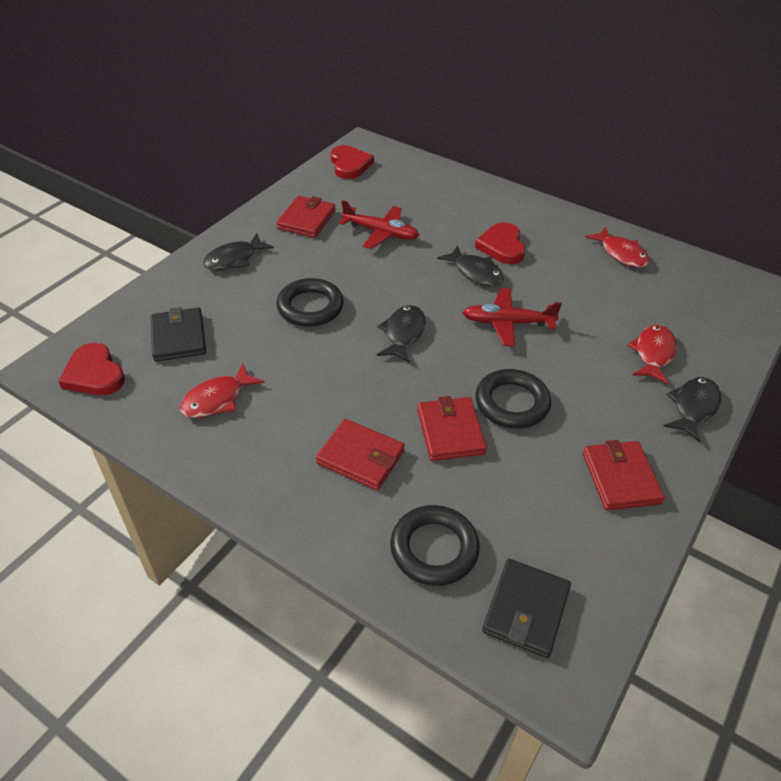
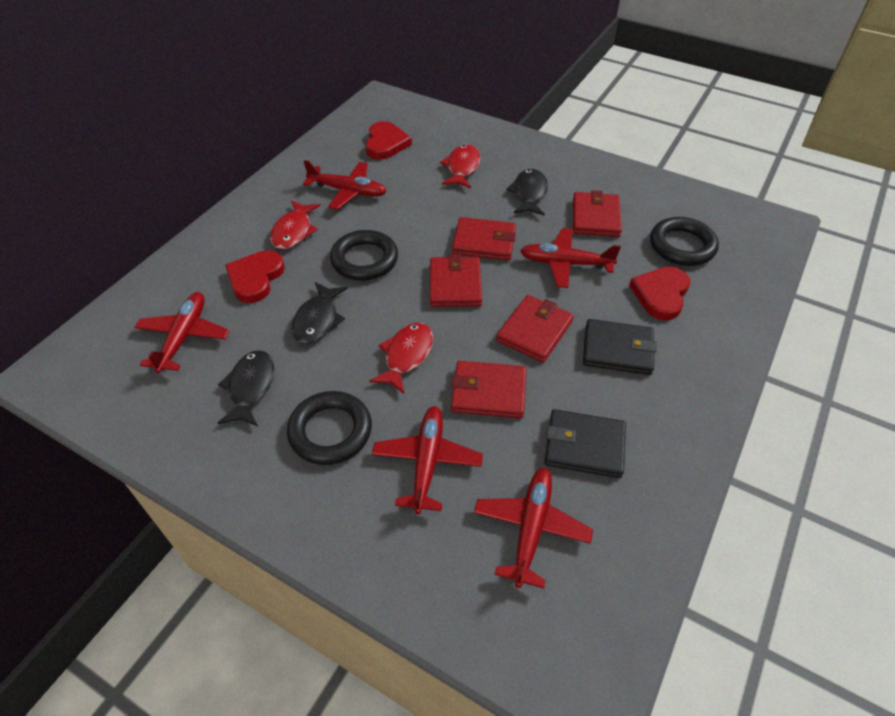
black fish: [203,233,274,270] [377,305,426,362] [437,245,504,286] [663,377,721,442] = 4 -> [218,350,275,426] [291,282,347,344] [506,169,548,216] = 3
red plane: [339,200,420,249] [462,288,562,347] = 2 -> [134,292,229,373] [303,160,387,210] [372,406,483,514] [474,468,593,589] [520,228,621,288] = 5
red wallet: [276,196,336,238] [316,419,405,490] [417,396,487,461] [583,440,665,510] = 4 -> [430,254,482,307] [451,361,526,419] [452,217,516,261] [496,295,574,362] [573,190,622,237] = 5

